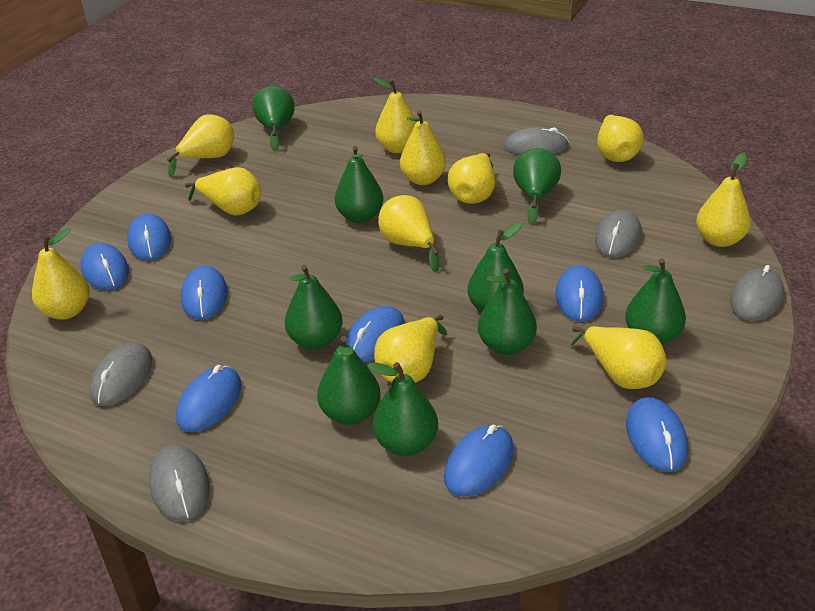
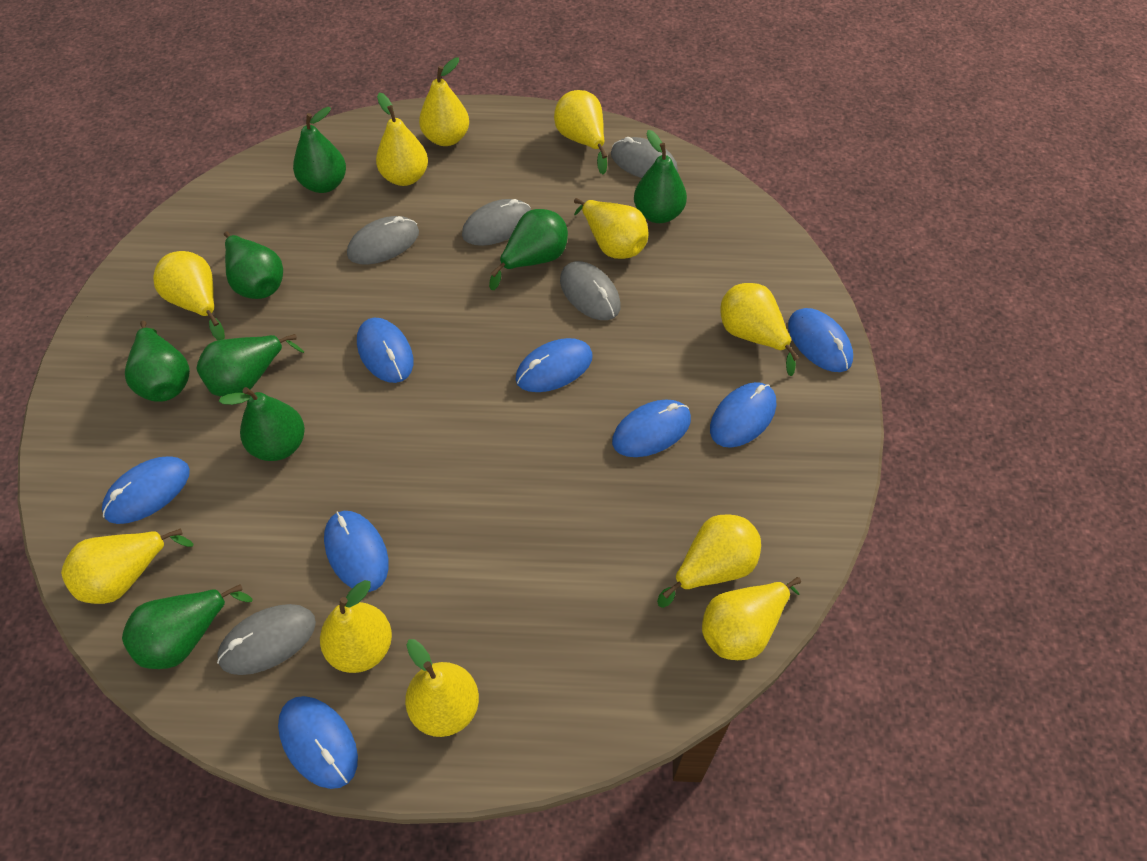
green pear: [252,86,294,151] [285,265,343,349] [317,336,380,425] [335,146,383,223] [367,362,438,456] [468,222,524,312] [478,268,537,355] [513,148,561,225] [625,258,686,345] = 9 -> [122,584,252,669] [125,321,190,402] [197,334,304,397] [219,387,305,461] [224,231,283,299] [293,107,346,193] [489,209,568,290] [634,130,687,223] = 8

